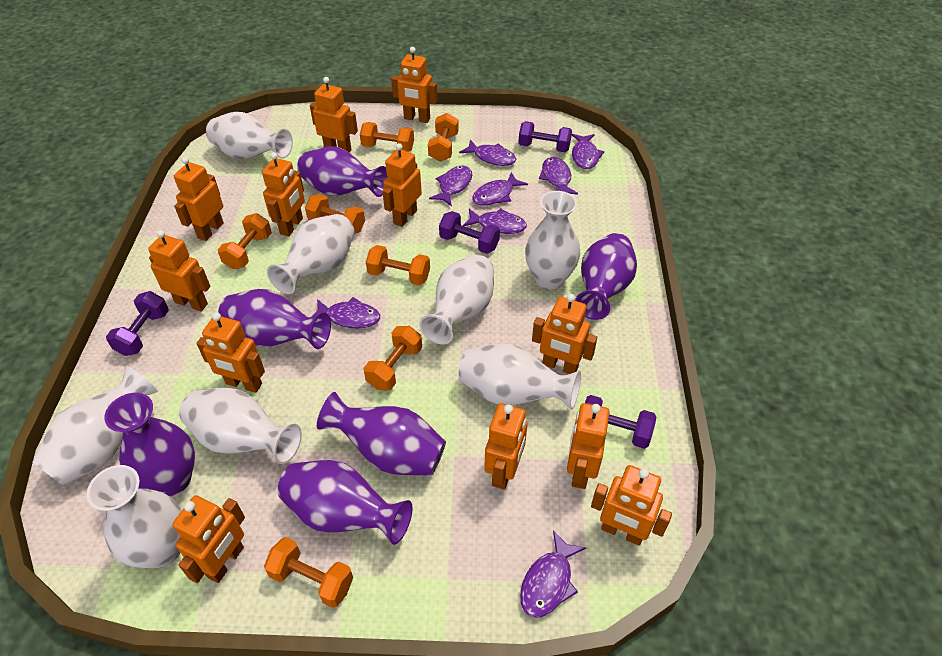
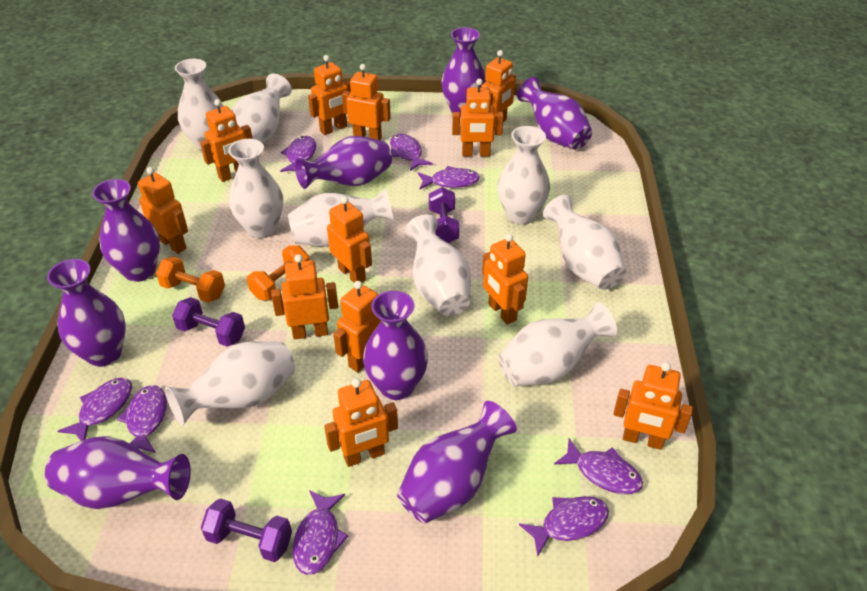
orange dumbbell: [218,213,272,269] [264,537,353,608] [305,194,365,234] [360,122,414,152] [364,326,422,391] [366,245,430,285] [428,113,459,162] = 7 -> [156,257,225,303] [247,245,310,301] = 2
purple dumbbell: [106,291,169,356] [439,211,500,254] [518,121,572,152] [585,395,656,449] = 4 -> [172,297,245,347] [201,498,292,562] [429,187,459,243] = 3
purple vase: [104,393,195,496] [218,289,331,349] [277,460,412,545] [297,146,388,197] [317,392,446,476] [575,233,637,320] = 6 -> [45,436,191,509] [47,259,126,367] [92,179,160,282] [295,136,392,189] [363,290,428,400] [397,401,517,524] [441,27,486,117] [517,77,592,150] = 8
white vase: [32,366,158,486] [87,465,182,568] [179,388,302,464] [206,112,293,159] [267,214,355,294] [420,254,494,344] [459,343,581,410] [525,191,580,289] = 8 -> [165,341,295,426] [175,59,223,151] [228,139,283,239] [232,74,292,142] [288,188,394,247] [405,214,471,316] [497,126,550,225] [498,302,617,386] [543,195,626,290] = 9

